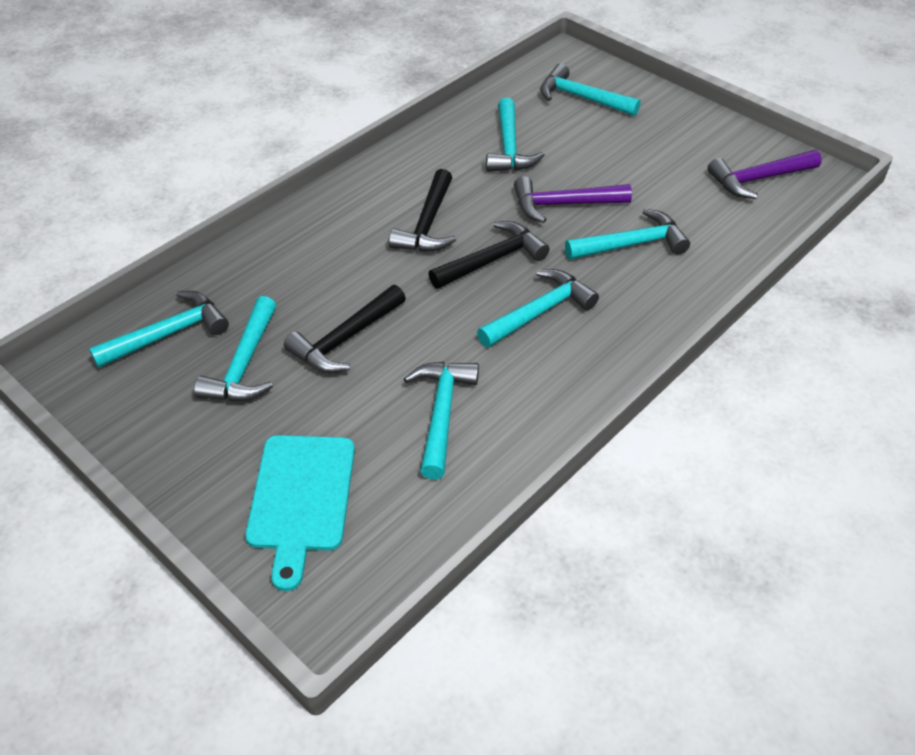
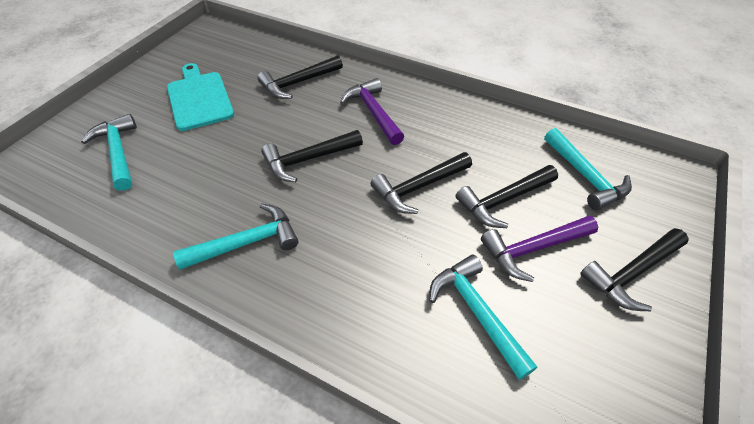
black hammer: [284,285,406,373] [389,169,456,252] [428,221,550,289] = 3 -> [257,55,343,99] [261,130,363,182] [370,152,472,214] [455,165,558,228] [580,228,689,311] = 5
turquoise hammer: [89,291,229,368] [194,296,276,401] [404,362,479,480] [477,269,599,348] [486,98,545,172] [540,63,641,116] [565,209,690,260] = 7 -> [81,114,137,191] [173,203,299,270] [429,255,537,380] [544,128,632,210] = 4

